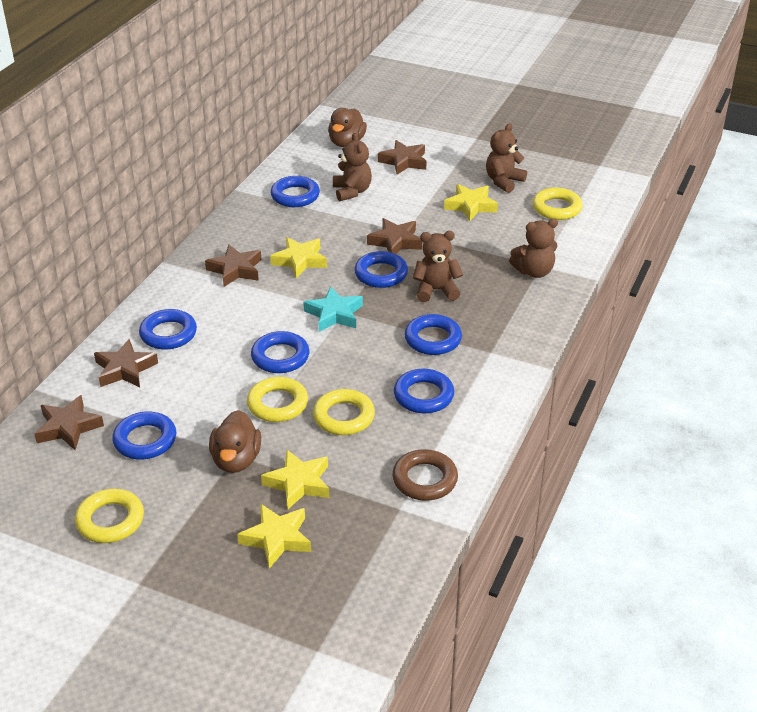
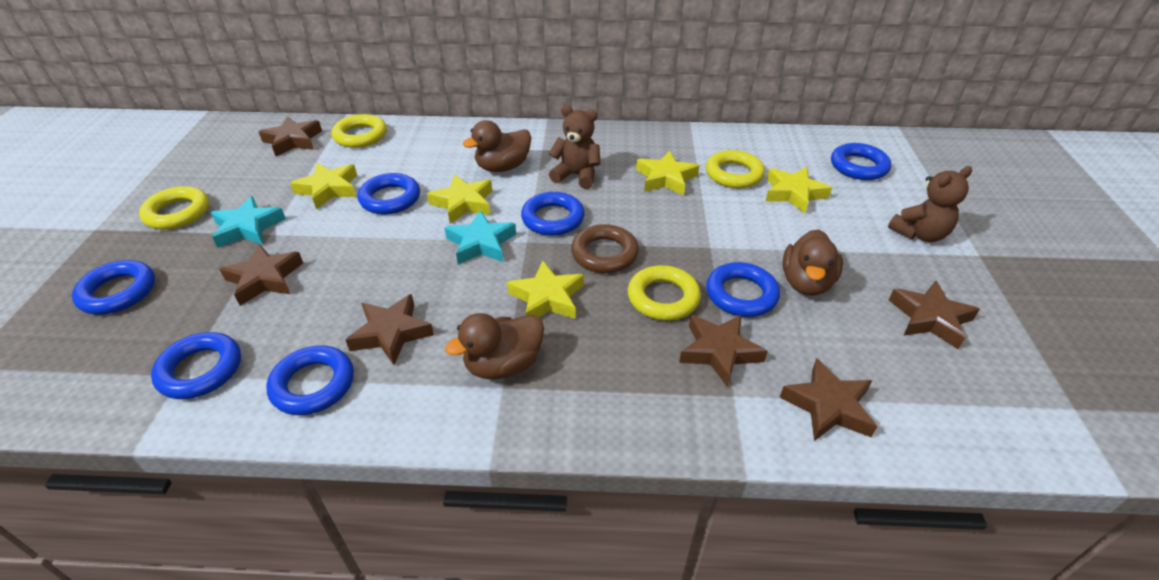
brown duck: [209,410,261,473] [328,108,367,147] = 2 -> [445,313,544,379] [463,120,531,172] [782,229,843,296] = 3
brown star: [34,395,104,450] [94,339,158,387] [205,245,261,287] [367,218,422,254] [378,140,426,175] = 5 -> [219,244,303,306] [259,116,322,157] [346,294,434,365] [679,315,768,387] [780,359,877,441] [889,281,980,349] = 6
brown teddy bear: [333,133,372,201] [413,231,463,302] [486,123,527,193] [509,218,558,278] = 4 -> [549,105,601,189] [888,166,972,242] = 2
turquoise star: [303,287,363,332] = 1 -> [211,196,286,248] [444,210,516,265] = 2
yellow star: [237,504,311,569] [261,450,329,509] [270,237,327,278] [444,184,498,221] = 4 -> [290,163,357,209] [427,174,492,224] [507,260,584,319] [636,151,700,196] [765,167,832,214] = 5

